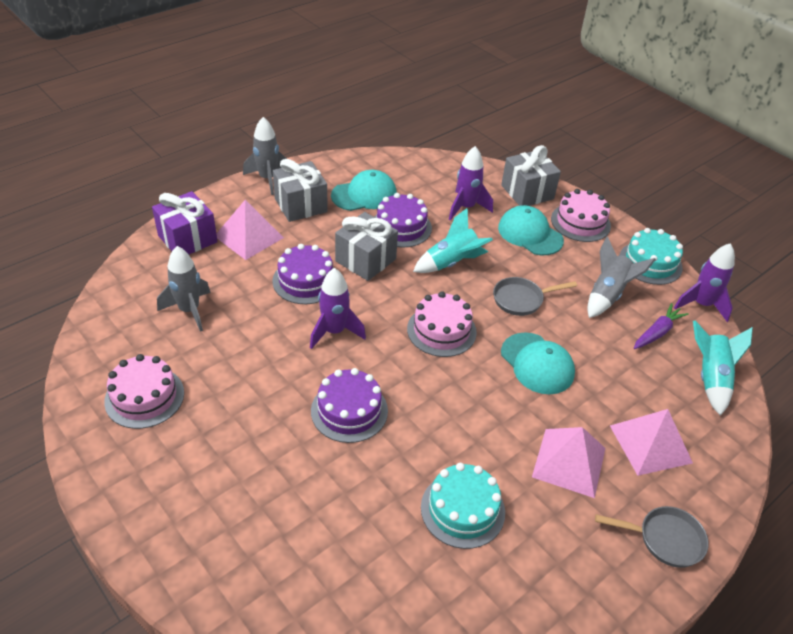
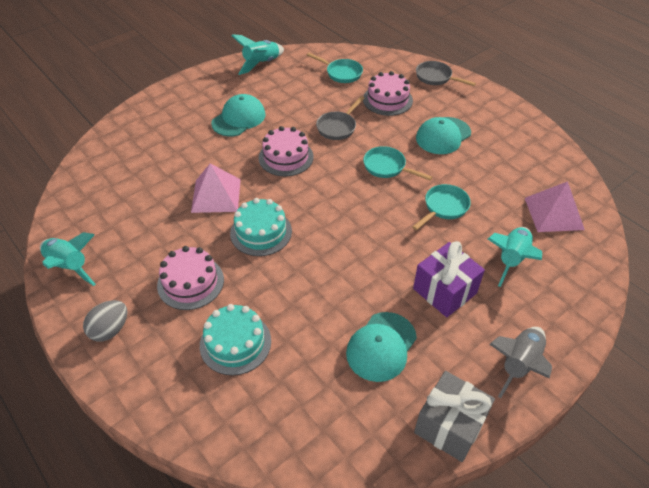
grey egg: none = 0 -> [83,300,127,342] = 1
grey gift: [273,159,328,222] [335,212,398,281] [501,145,561,206] = 3 -> [414,371,495,462] = 1
grey rocket: [157,246,211,332] [243,117,287,195] [587,236,656,318] = 3 -> [489,327,552,398] = 1
pink pyramid: [216,200,284,260] [532,427,605,498] [610,409,693,476] = 3 -> [191,163,241,213] [525,181,585,232] = 2
purple cake: [272,244,333,304] [311,368,388,443] [375,193,432,248] = 3 -> none = 0
purple carrot: [634,303,689,349] = 1 -> none = 0
purple rocket: [310,268,366,349] [449,146,493,221] [674,243,735,322] = 3 -> none = 0
turquoise pan: none = 0 -> [307,53,363,83] [363,146,432,180] [412,184,471,230] = 3
turquoise rocket: [413,208,493,273] [693,320,753,416] = 2 -> [40,232,96,286] [231,34,284,75] [488,227,542,287] = 3

